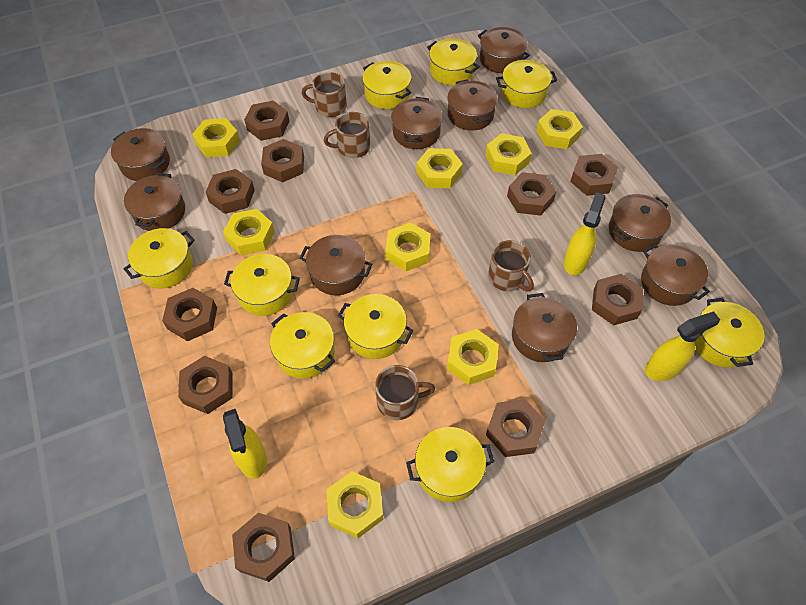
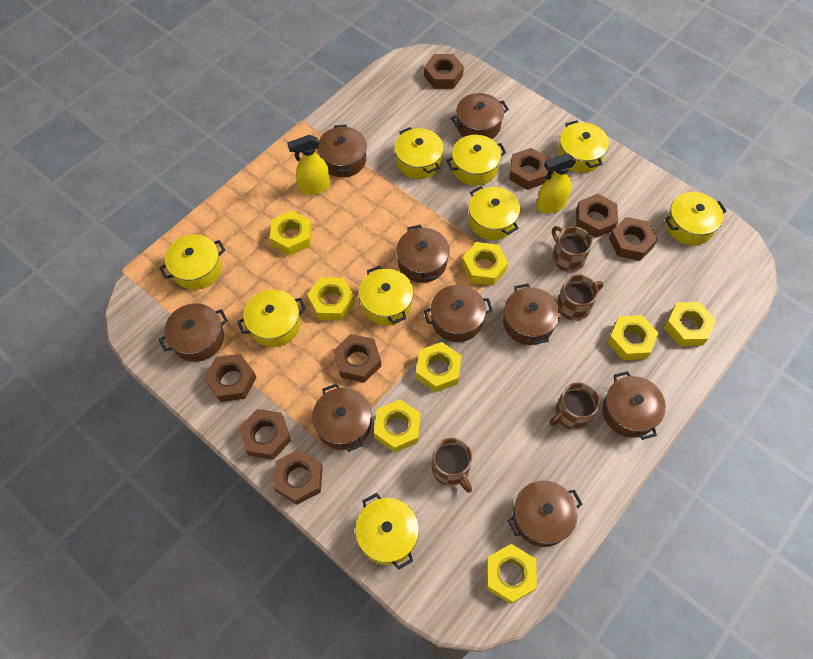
brown nut: [162,288,217,341] [178,356,233,414] [205,169,255,214] [232,513,295,582] [244,101,290,141] [261,139,304,182] [486,399,545,457] [507,172,557,216] [570,154,618,196] [592,274,643,325] = 10 -> [204,354,257,402] [239,409,291,460] [273,449,323,505] [333,334,381,383] [424,54,464,89] [509,148,549,190] [576,194,618,238] [609,217,658,261] = 8
yellow spray bottle: [223,409,267,479] [564,192,606,276] [645,312,720,381] = 3 -> [287,135,330,195] [536,153,576,213] = 2

